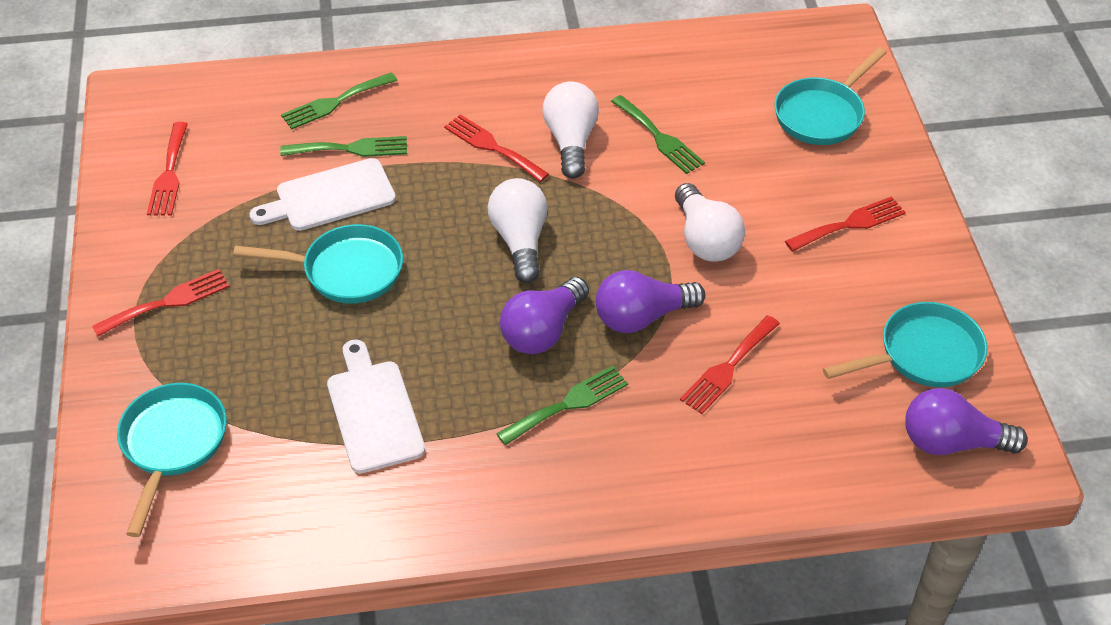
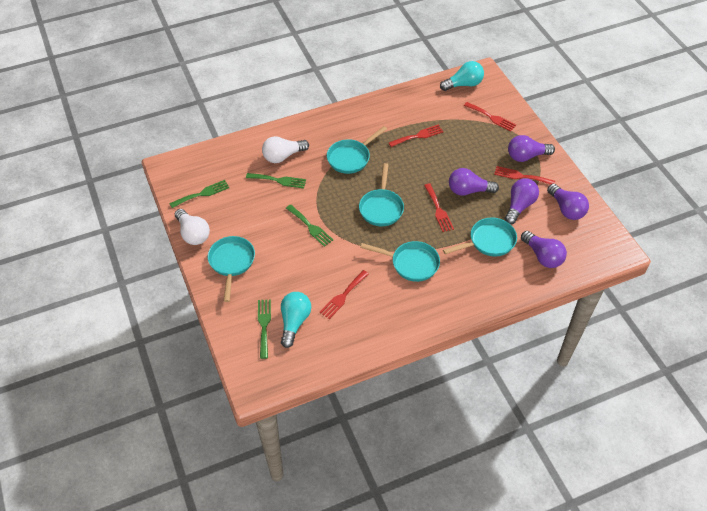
purple light bulb: [500,277,589,354] [596,270,705,333] [905,388,1028,455] = 3 -> [449,168,499,196] [505,178,539,224] [508,135,555,162] [521,231,567,268] [547,184,589,220] = 5
turquoise light bulb: none = 0 -> [281,292,311,348] [440,61,484,91] = 2
turquoise pan: [117,383,227,537] [233,224,403,304] [774,47,886,145] [823,302,988,387] = 4 -> [208,236,255,302] [327,126,387,174] [359,163,404,226] [360,241,440,282] [443,218,517,256] = 5
white cutting board: [249,158,396,231] [327,339,425,473] = 2 -> none = 0
white light bulb: [488,178,548,283] [543,81,599,179] [675,183,745,262] = 3 -> [175,209,210,245] [262,136,309,163] = 2

